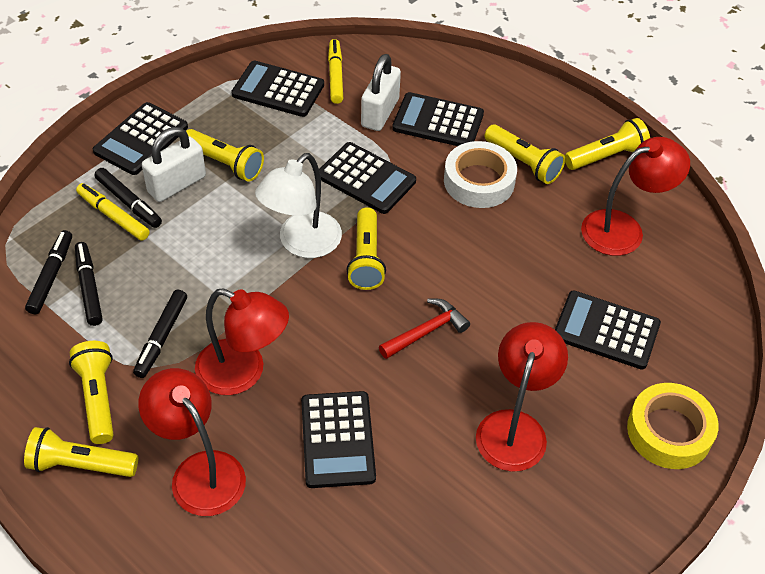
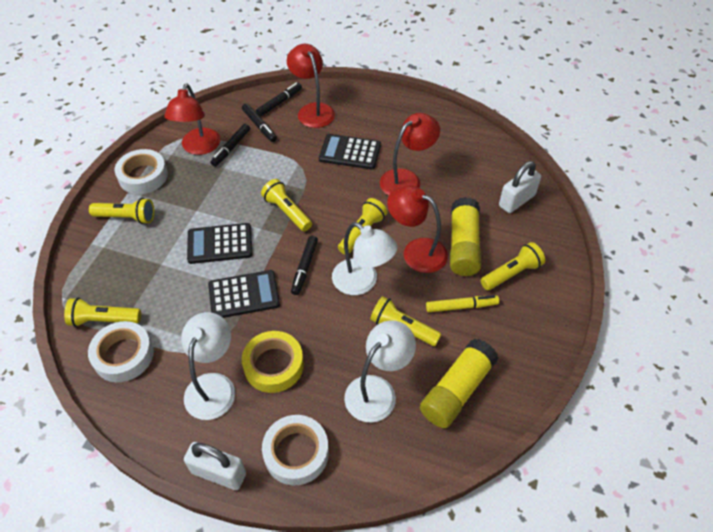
black calculator: [93,102,188,175] [231,60,324,117] [301,391,376,488] [319,142,416,214] [392,92,484,146] [555,290,661,370] = 6 -> [187,223,253,264] [208,270,280,318] [319,134,381,170] = 3
red hammer: [379,299,470,359] = 1 -> none = 0
white lamp: [255,153,342,258] = 1 -> [181,312,235,420] [332,222,398,295] [344,320,416,422] = 3
white tape: [444,141,517,208] = 1 -> [88,321,154,382] [115,149,168,194] [262,415,329,485] = 3
yellow glue stick: none = 0 -> [420,339,499,428] [450,197,481,276] = 2
yellow marker: [76,183,150,241] [328,39,343,104] = 2 -> [426,295,499,312] = 1

